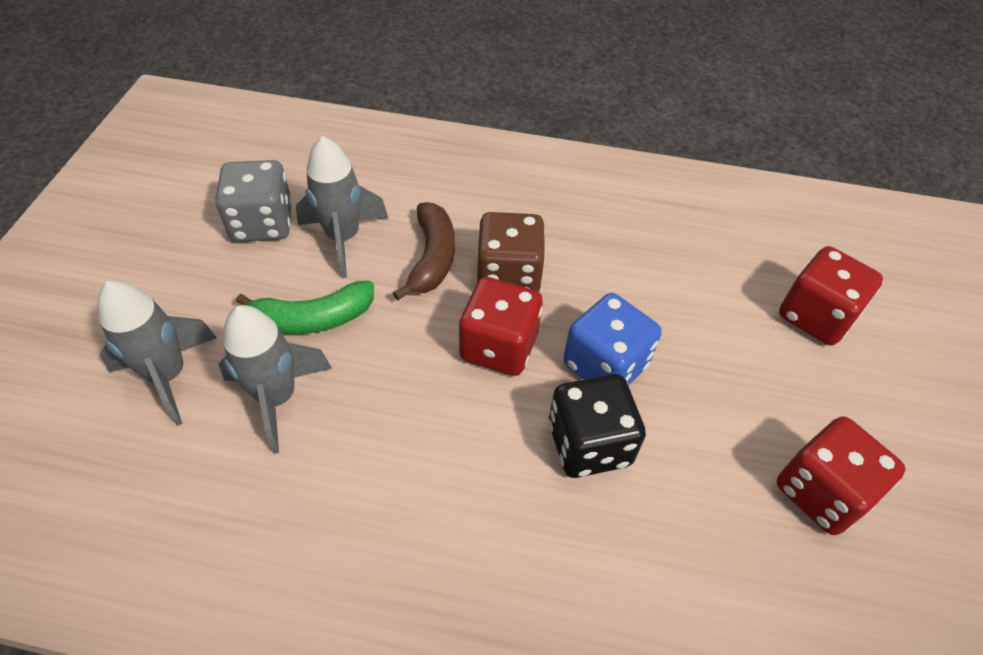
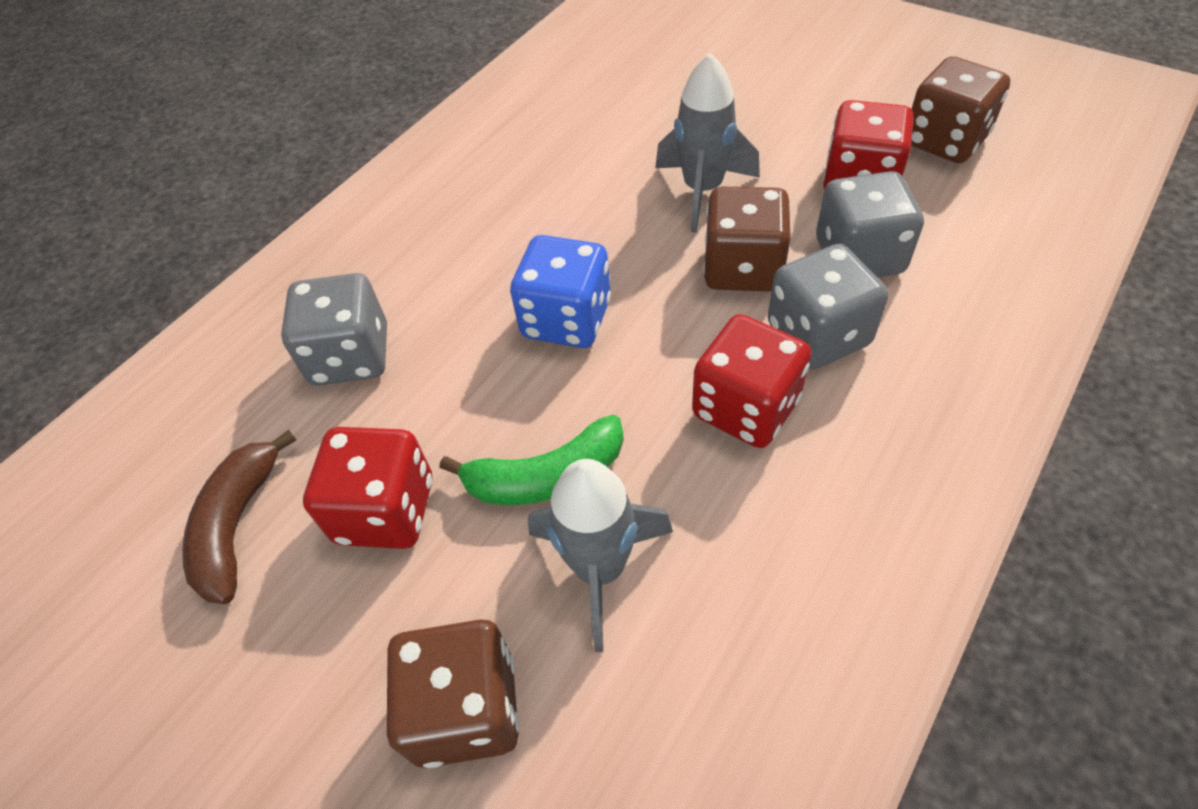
black dice: [549,374,646,478] = 1 -> none = 0
brown dice: [477,212,545,292] = 1 -> [387,619,519,768] [703,187,790,292] [911,56,1011,163] = 3
grey dice: [215,160,292,242] = 1 -> [281,273,387,386] [768,244,888,369] [816,171,924,277] = 3
grey rocket: [98,281,217,426] [218,305,332,454] [296,136,388,278] = 3 -> [528,459,673,652] [655,53,760,233] = 2

